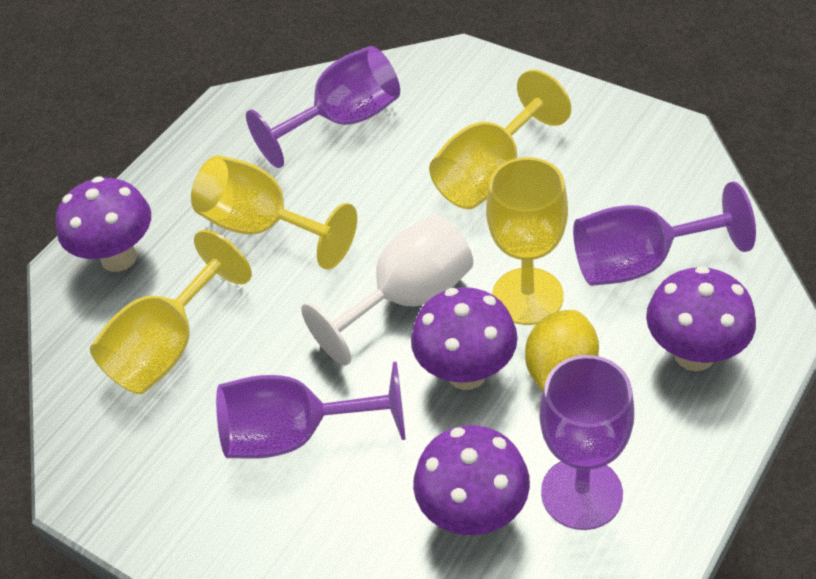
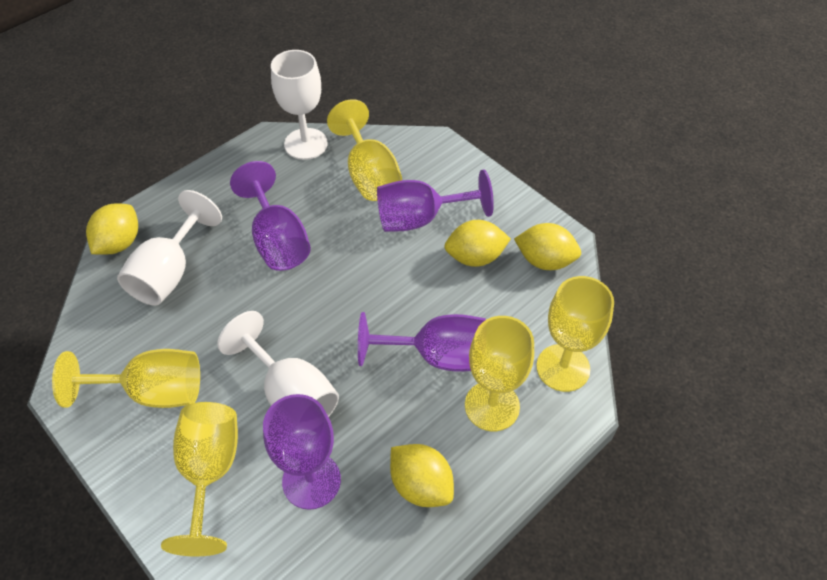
purple mushroom: [56,176,151,272] [411,287,518,390] [413,425,530,535] [646,266,756,371] = 4 -> none = 0
white goblet: [301,214,473,366] = 1 -> [117,190,222,306] [217,311,339,417] [271,50,328,160] = 3
yellow goblet: [90,230,252,394] [191,155,357,270] [429,70,571,209] [486,157,568,325] = 4 -> [52,349,200,408] [161,402,238,557] [327,99,402,201] [465,316,534,431] [536,276,614,392] = 5
yellow lemon: [525,310,599,391] = 1 -> [86,204,138,254] [390,444,454,507] [444,220,511,267] [514,223,581,270] = 4

